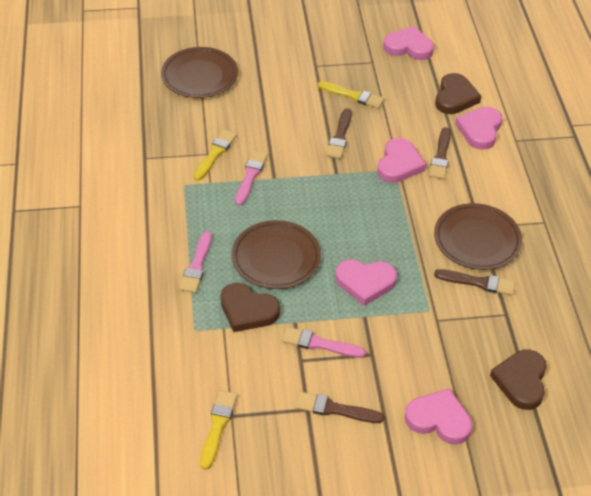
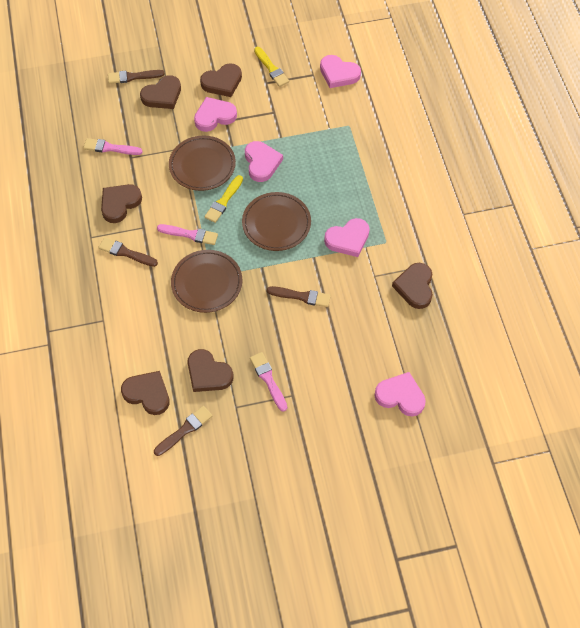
brown heart: [221,283,280,332] [435,73,481,114] [490,349,547,410] = 3 -> [101,184,142,223] [121,371,170,415] [140,75,181,109] [187,349,234,392] [200,63,242,97] [392,263,433,309] = 6
yellow brush: [193,129,237,181] [200,390,237,470] [318,81,384,109] = 3 -> [204,175,243,223] [254,47,289,87] = 2

